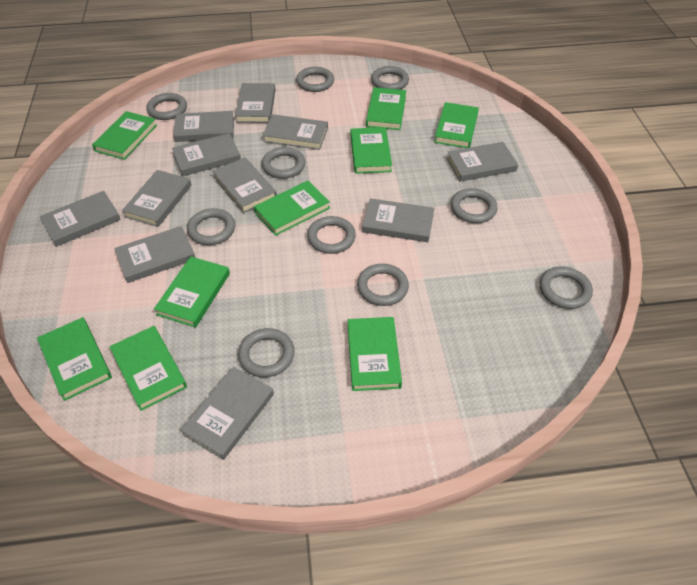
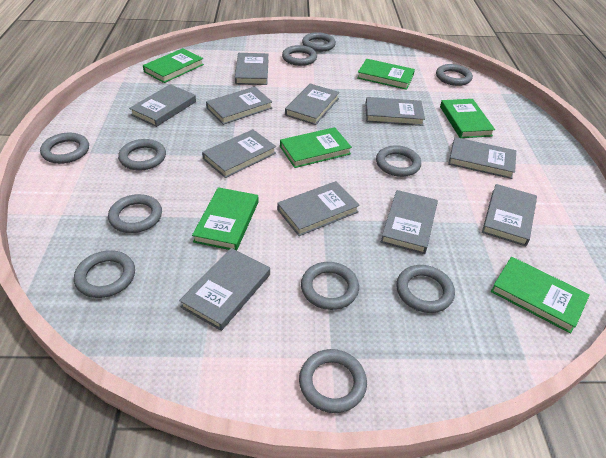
green book: [37,317,112,401] [92,111,157,160] [109,326,187,411] [154,256,230,328] [254,181,330,236] [348,317,402,391] [351,127,392,174] [366,87,406,130] [434,102,479,148] = 9 -> [143,48,204,83] [192,187,258,250] [280,127,352,168] [357,59,415,90] [440,99,495,138] [491,257,590,334] = 6
grey ring: [146,93,187,120] [187,208,235,245] [238,328,295,377] [262,147,305,179] [296,67,334,92] [307,216,356,254] [357,264,409,306] [371,66,409,90] [451,188,498,223] [539,266,593,309] = 10 -> [40,133,89,164] [74,250,135,298] [108,194,162,233] [118,139,166,170] [282,45,317,66] [299,349,367,413] [301,262,359,310] [302,32,336,52] [376,145,421,177] [396,265,455,313] [436,64,473,86] = 11

